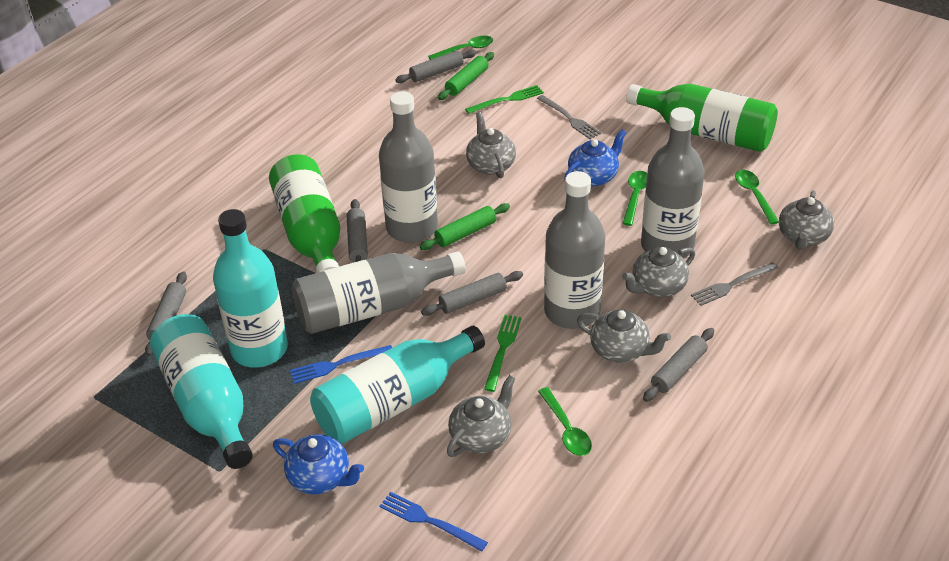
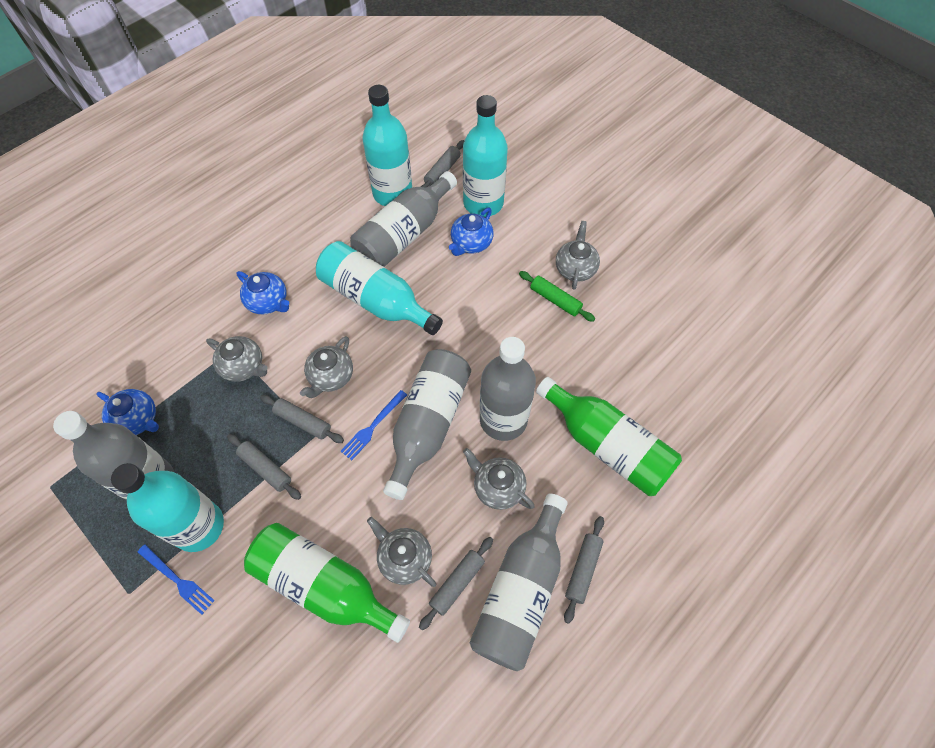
blue teapot: [273,434,364,494] [564,129,627,186] = 2 -> [96,389,159,435] [236,271,289,314] [449,208,494,256] = 3
green fork: [465,85,544,114] [484,315,522,392] = 2 -> none = 0
green rolling pin: [420,203,510,250] [438,52,494,100] = 2 -> [519,271,595,322] = 1
green spoon: [428,36,493,60] [538,387,592,456] [622,171,647,226] [735,170,779,224] = 4 -> none = 0
grey bottle: [292,251,466,334] [379,91,438,243] [544,171,605,329] [641,107,705,258] = 4 -> [53,411,174,500] [350,171,457,267] [383,349,471,500] [470,494,568,671] [480,337,536,441] = 5
grey fork: [537,95,601,139] [691,262,779,306] = 2 -> none = 0
turquoise bottle: [150,314,253,469] [213,209,288,368] [310,326,485,444] = 3 -> [111,463,224,552] [316,241,443,335] [362,85,412,206] [463,95,508,217] = 4

